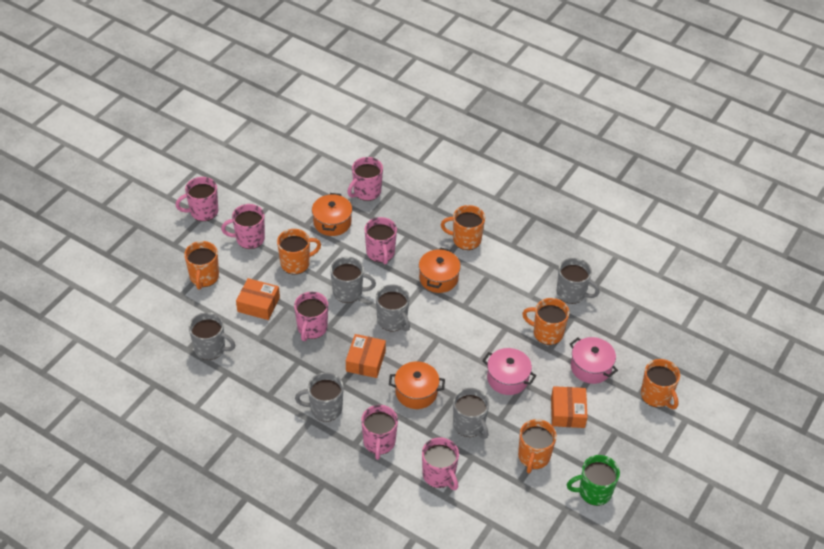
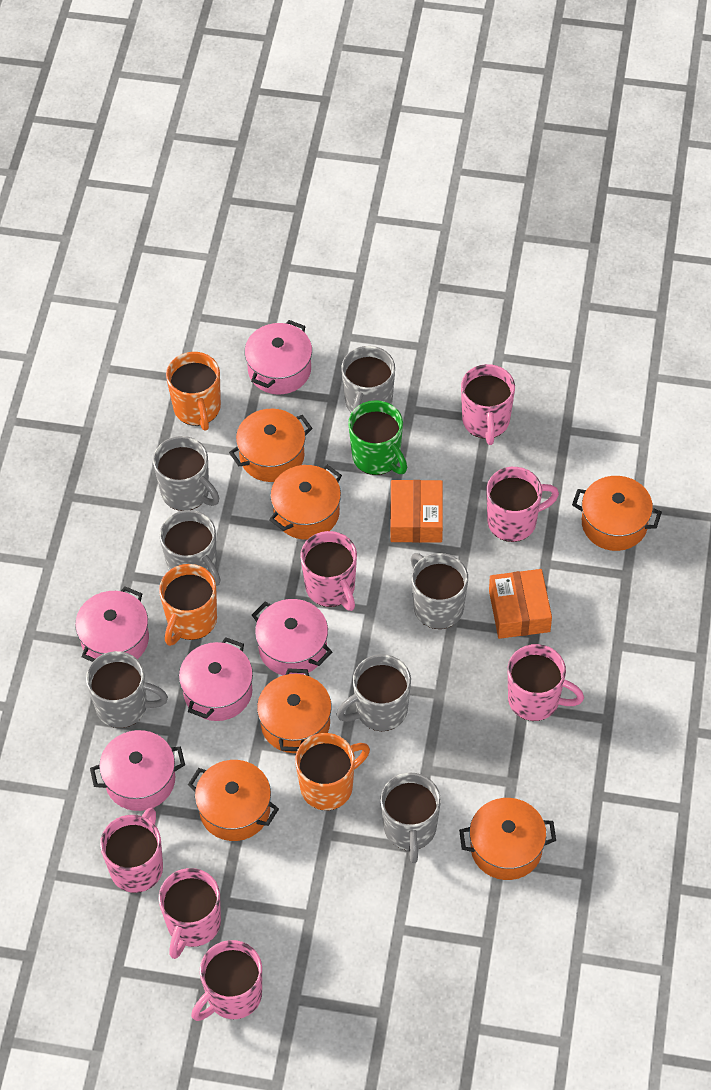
grey mug: [189,312,235,360] [295,372,344,422] [330,257,376,303] [376,284,410,331] [453,388,489,439] [557,258,600,304] = 6 -> [86,651,168,728] [153,436,219,511] [160,510,221,586] [337,654,411,731] [341,346,395,413] [380,772,441,863] [411,553,468,629] = 7
orange box: [236,278,280,320] [346,334,386,378] [551,386,588,428] = 3 -> [390,480,443,543] [489,569,552,639] = 2
orange mug: [184,241,219,290] [277,229,321,274] [441,205,485,250] [518,419,557,473] [522,298,569,345] [641,359,680,409] = 6 -> [159,564,217,646] [166,352,221,431] [295,733,370,811] = 3
orange pot: [312,193,352,236] [389,362,445,409] [419,247,461,293] = 3 -> [188,760,279,841] [229,408,312,482] [257,668,332,753] [269,465,342,540] [459,798,556,880] [572,476,662,551] = 6
pink pot: [482,348,537,395] [570,337,618,384] = 2 -> [75,586,149,662] [90,730,185,811] [179,637,253,721] [245,320,312,395] [252,599,332,675] = 5

